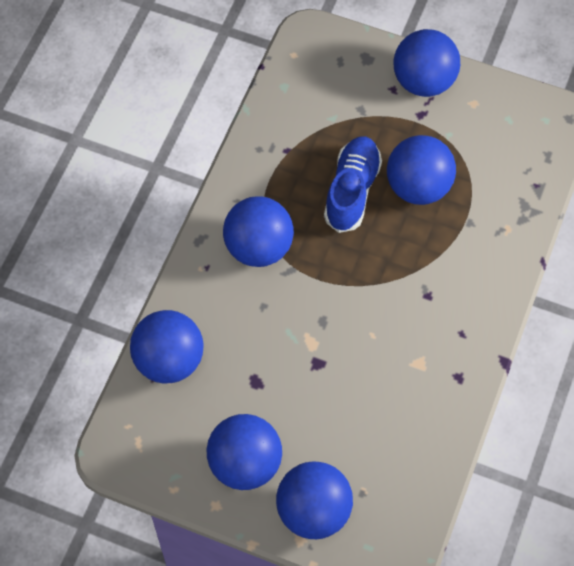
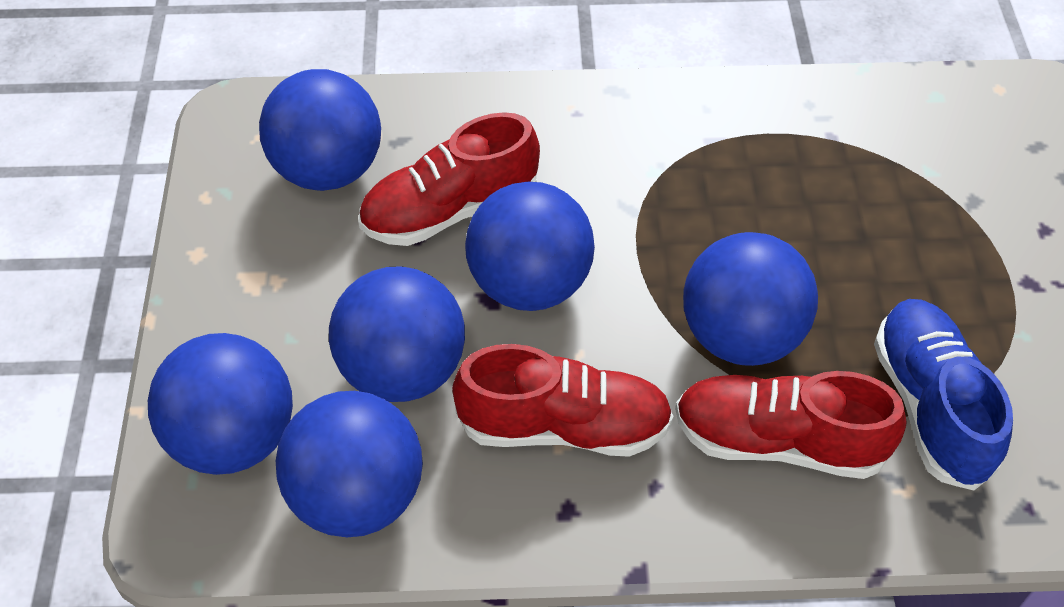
red shoe: none = 0 -> [358,112,540,246] [452,344,674,457] [675,371,907,479] = 3

